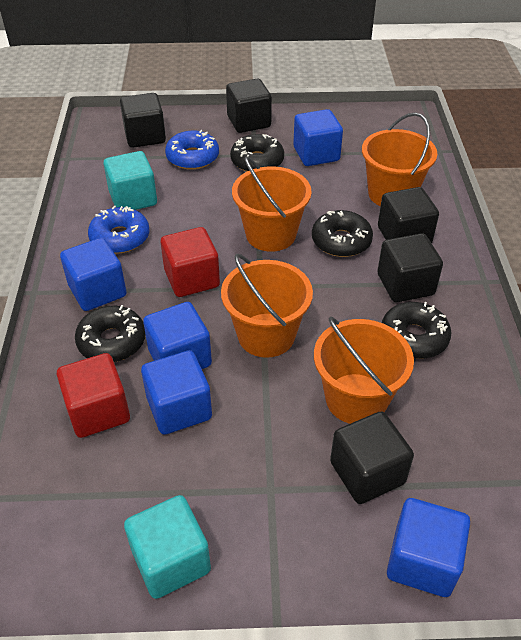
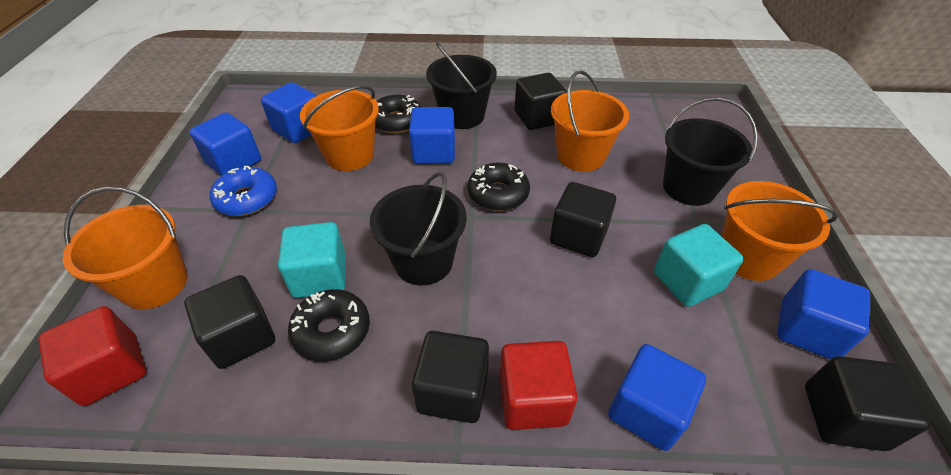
black bucket: none = 0 -> [370,172,467,285] [426,42,497,129] [663,97,758,206] = 3
black donut: [75,305,145,362] [230,134,284,172] [312,210,373,257] [382,302,451,359] = 4 -> [288,289,370,362] [375,95,421,133] [468,163,530,211] = 3
blue donut: [88,206,149,253] [165,130,219,170] = 2 -> [210,166,277,216] = 1

